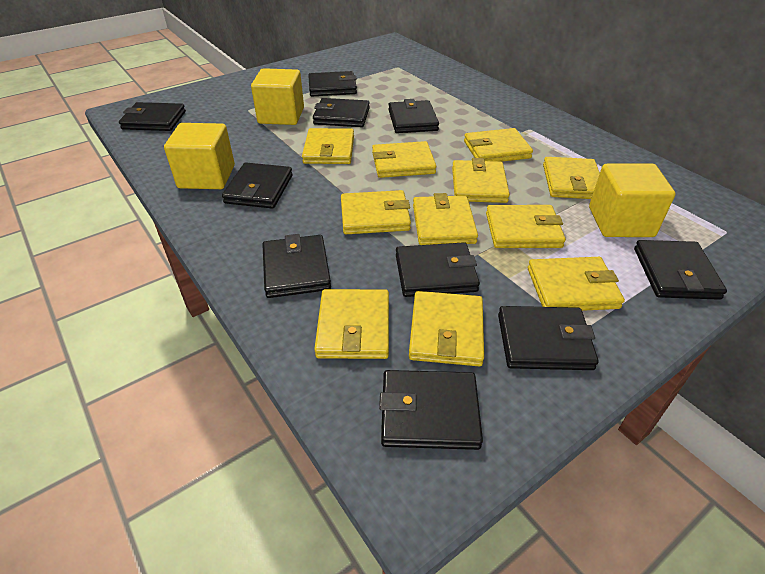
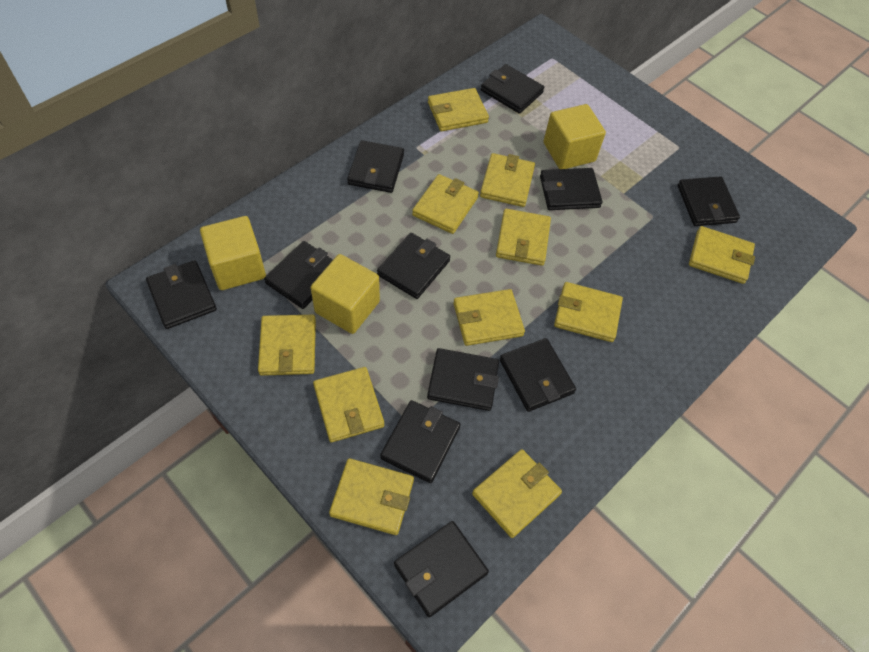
black wallet: [119,102,186,131] [222,162,293,209] [262,234,331,298] [308,71,357,96] [313,98,370,127] [379,370,483,450] [388,99,439,133] [396,242,480,297] [498,306,599,370] [634,240,727,300] = 10 -> [146,260,217,329] [264,241,333,309] [347,140,404,193] [377,233,450,299] [380,400,461,483] [394,521,489,617] [427,348,499,411] [481,64,544,114] [500,338,576,412] [540,168,602,210] [678,176,740,226] = 11

